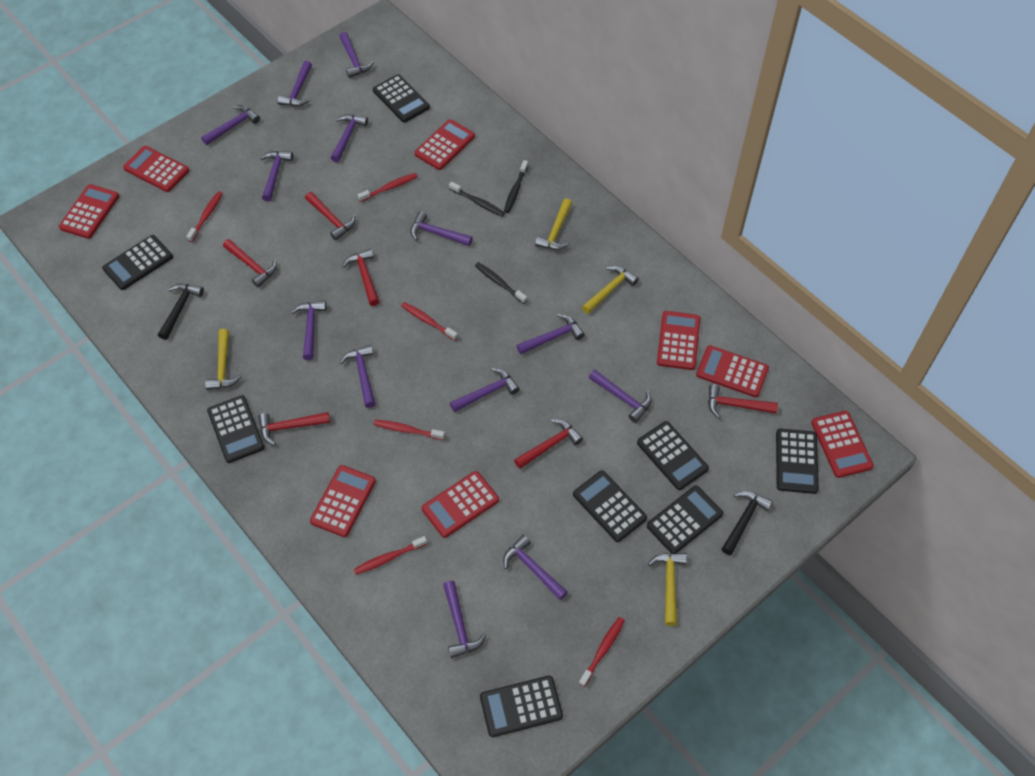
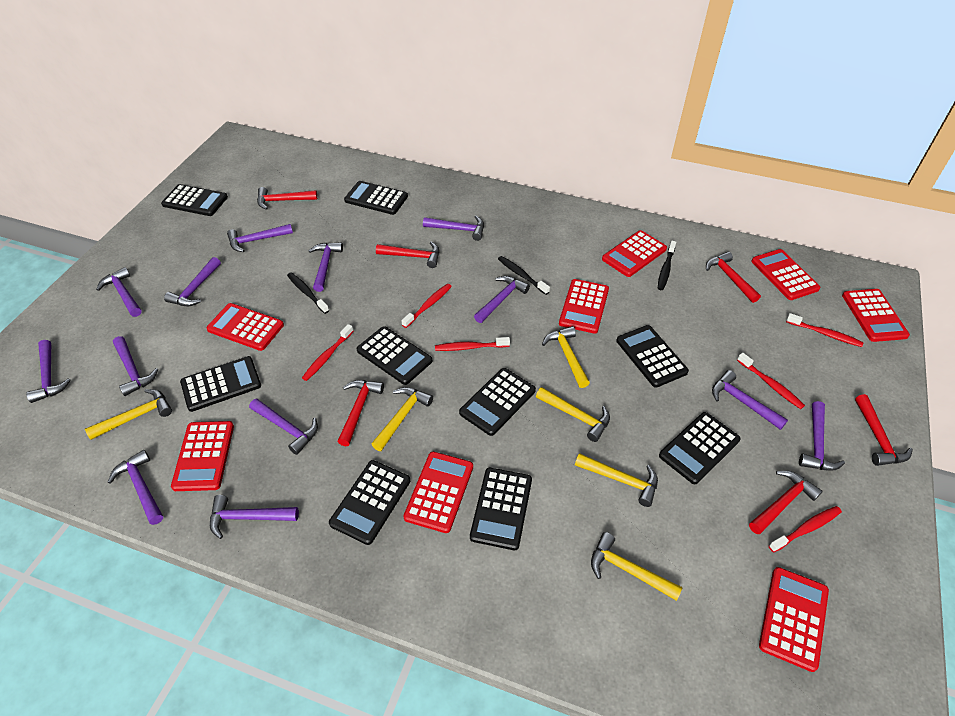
black calculator: [102,235,173,290] [207,395,265,463] [373,74,430,123] [480,676,563,737] [573,471,647,542] [637,421,709,490] [647,485,723,554] [776,429,819,494] = 8 -> [161,184,228,216] [180,356,261,412] [329,460,410,545] [344,181,408,215] [356,326,432,385] [459,368,536,436] [470,468,532,550] [616,325,689,388] [659,412,741,484] = 9
black hammer: [158,283,204,340] [722,491,773,555] = 2 -> none = 0
yellow hammer: [205,329,242,390] [535,198,572,250] [582,266,639,314] [648,553,687,626] = 4 -> [85,389,172,440] [371,387,433,451] [536,387,610,442] [542,326,590,388] [575,453,658,507] [591,532,683,601] = 6

